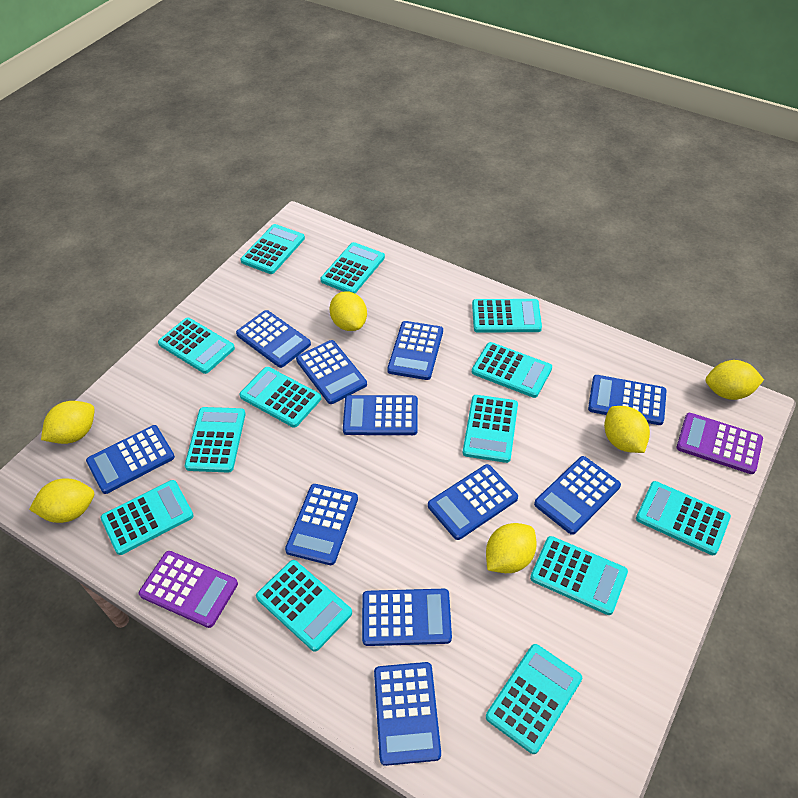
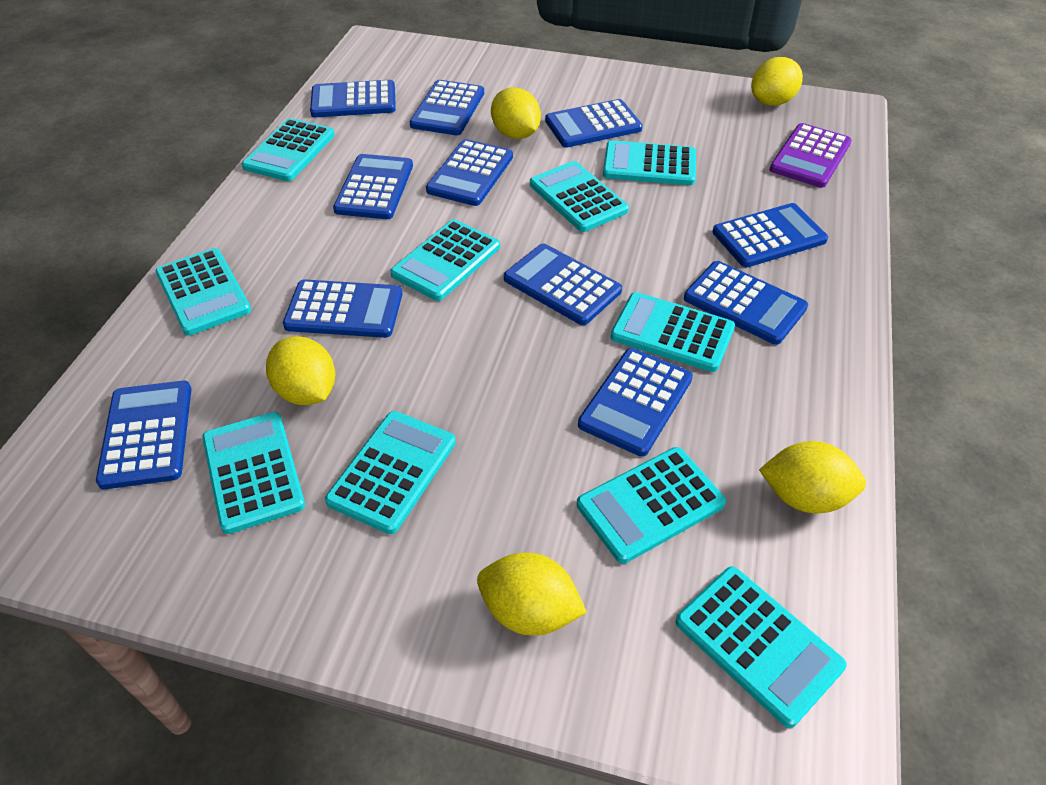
purple calculator: [139,551,238,628] [677,413,763,474] = 2 -> [770,123,852,188] = 1
turquoise calculator: [101,480,194,555] [158,317,235,374] [185,407,246,473] [239,367,321,428] [241,224,305,274] [256,560,352,652] [320,242,385,293] [463,395,518,463] [472,299,542,333] [472,342,552,398] [486,644,582,754] [530,536,628,615] [636,481,731,555] = 13 -> [155,248,251,336] [202,412,305,534] [242,118,335,181] [325,411,456,534] [390,219,500,301] [530,161,629,232] [577,447,726,564] [603,140,696,185] [611,292,735,372] [676,566,847,728] = 10
yellow lemon: [29,478,94,523] [41,401,95,444] [329,291,367,331] [486,523,537,573] [604,406,650,453] [706,360,764,400] = 6 -> [266,336,335,405] [477,553,587,636] [491,87,541,139] [751,57,803,106] [759,441,866,513] = 5

